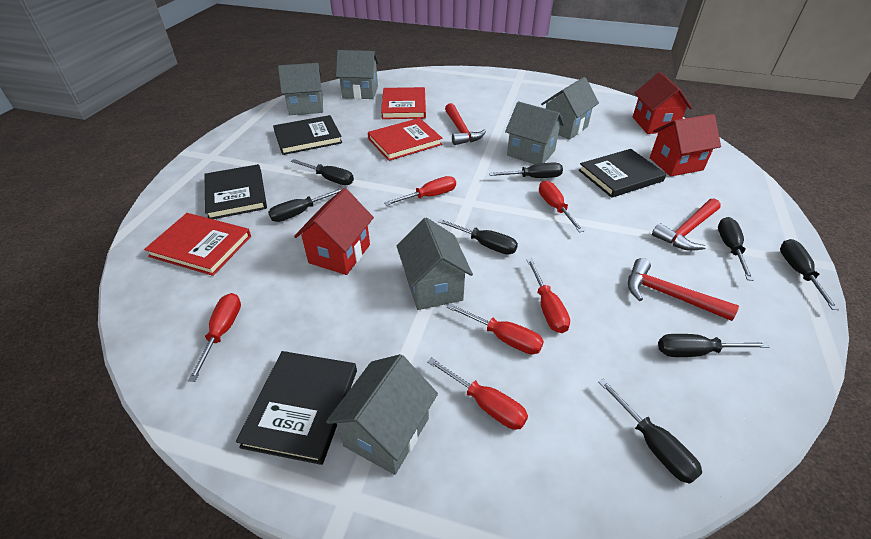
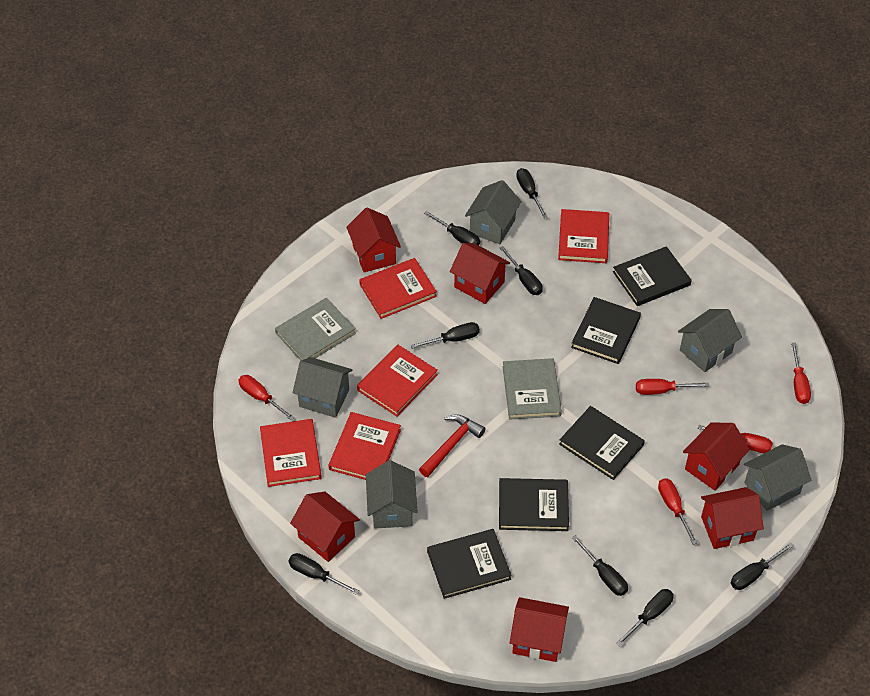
black book: [204,164,267,219] [236,351,357,465] [273,115,342,155] [579,149,666,198] = 4 -> [427,529,512,599] [499,478,569,531] [559,406,645,480] [571,297,641,364] [613,246,692,306] = 5
grey book: none = 0 -> [275,298,356,361] [502,358,562,420] = 2
grey house: [278,63,323,115] [326,354,438,475] [336,50,379,99] [397,217,473,310] [505,101,564,164] [541,77,599,140] = 6 -> [293,357,352,418] [366,460,418,529] [465,180,522,245] [678,309,742,372] [744,444,811,511] = 5
red book: [144,213,251,276] [368,118,442,161] [381,87,426,119] = 3 -> [260,419,322,487] [328,412,401,480] [357,345,438,416] [359,258,437,319] [558,209,609,263] = 5
red hammer: [445,103,486,145] [628,258,739,321] [652,198,721,251] = 3 -> [419,414,486,477] = 1
red house: [294,188,374,275] [633,72,692,134] [650,114,721,177] = 3 -> [290,492,360,562] [346,208,401,272] [450,243,510,304] [510,597,569,662] [683,423,750,491] [701,487,764,549] = 6
red screwdriver: [188,293,241,382] [384,176,456,206] [427,357,528,430] [447,303,544,354] [526,259,570,333] [539,180,584,233] = 6 -> [238,375,295,420] [636,379,709,395] [658,478,697,545] [698,425,773,453] [791,342,811,404] = 5

